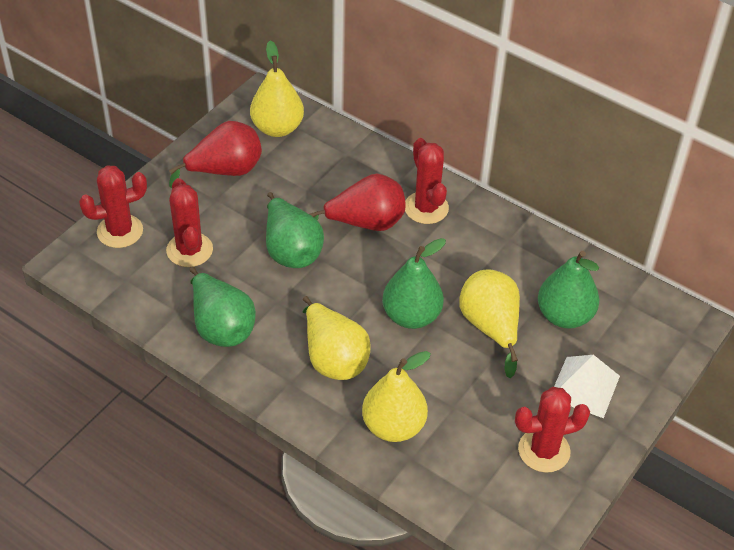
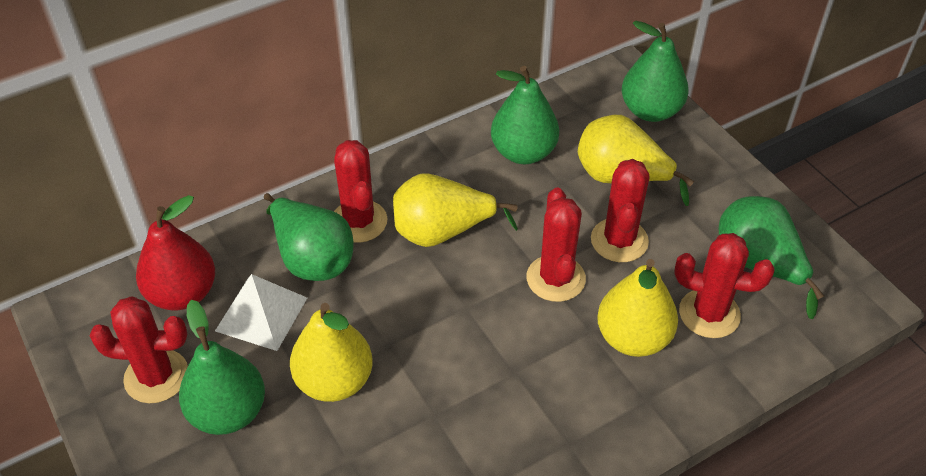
green pear: [190,267,256,347] [266,192,324,268] [382,238,446,329] [538,251,599,329] = 4 -> [179,300,265,435] [264,193,353,281] [491,66,559,164] [622,21,689,122] [719,196,824,319] = 5
red cactus: [79,165,147,248] [166,178,213,267] [405,138,449,224] [515,387,590,473] = 4 -> [90,296,188,403] [334,140,388,243] [527,188,586,302] [591,159,650,262] [674,233,775,338] = 5
red pear: [169,121,262,188] [309,174,406,231] = 2 -> [136,195,215,310] = 1

